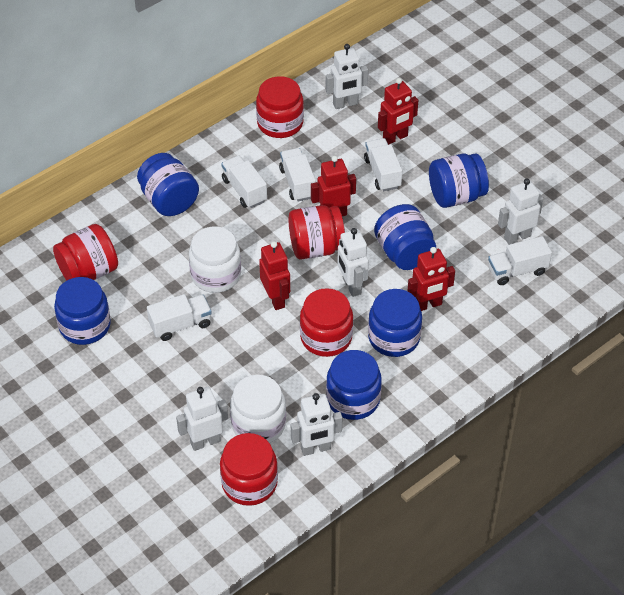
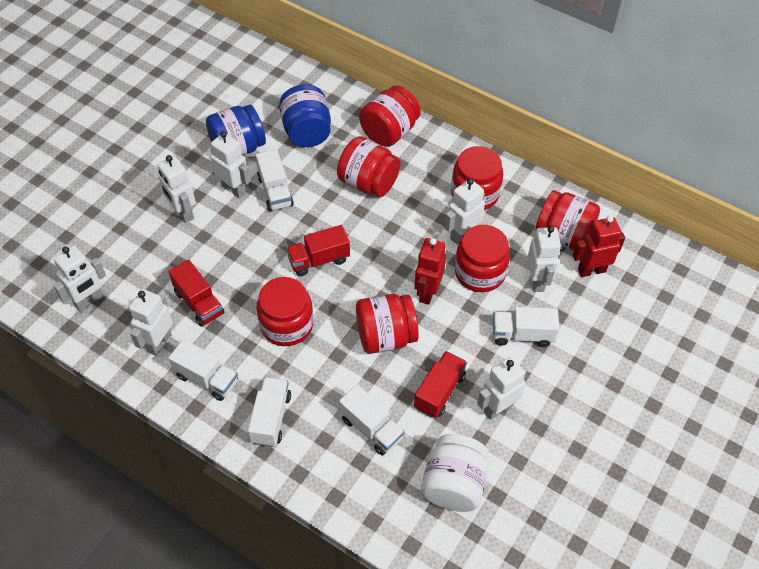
blue jar: [54,277,111,345] [137,153,199,216] [326,350,382,420] [368,289,422,357] [374,204,436,270] [429,153,489,208] = 6 -> [206,105,266,156] [279,84,331,147] = 2
red jar: [53,224,118,280] [220,433,278,506] [256,76,304,138] [289,205,345,260] [300,288,353,357] = 5 -> [257,277,313,346] [337,136,401,197] [356,294,419,354] [359,85,421,147] [451,146,503,210] [455,225,510,292] [536,190,600,251] = 7
red robot: [259,241,290,310] [311,156,356,216] [378,78,418,145] [408,247,455,311] = 4 -> [414,238,446,305] [573,215,625,277] = 2
red truck: none = 0 -> [168,260,225,327] [286,225,350,276] [414,351,467,418] = 3
white jar: [189,226,241,293] [230,375,286,443] = 2 -> [421,434,489,512] = 1
white robot: [176,387,228,451] [291,393,342,456] [326,44,368,109] [337,228,369,297] [498,179,543,245] = 5 -> [53,245,106,311] [129,289,173,356] [158,155,196,223] [211,131,251,198] [444,178,485,245] [477,357,527,420] [527,226,561,292] = 7

